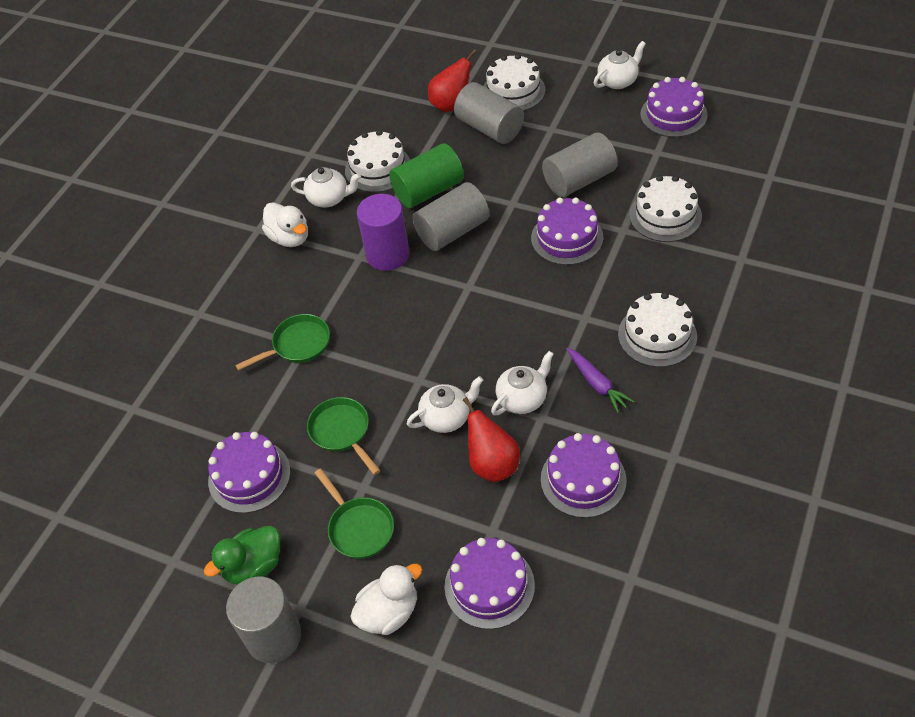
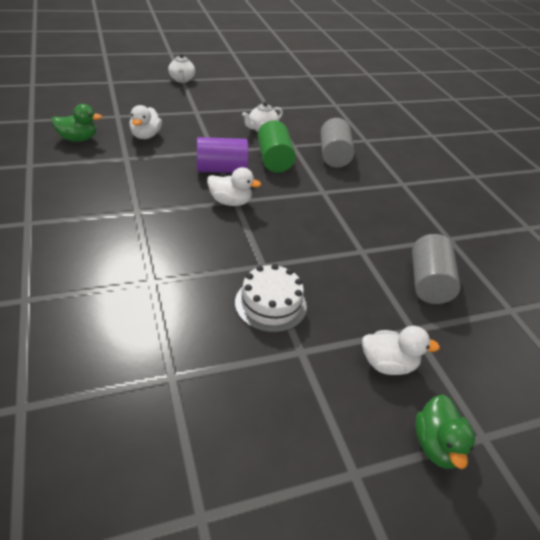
green duck: [204,526,280,585] = 1 -> [51,104,102,142] [415,395,475,469] = 2
green pan: [235,314,330,371] [307,397,380,475] [315,468,394,559] = 3 -> none = 0
grey cylinder: [226,577,301,663] [412,182,489,251] [454,82,524,144] [542,133,618,197] = 4 -> [321,118,354,168] [412,234,460,304] = 2
purple cake: [208,432,291,513] [444,538,535,629] [531,198,604,265] [541,433,627,518] [640,77,708,137] = 5 -> none = 0
purple carrot: [567,348,635,413] = 1 -> none = 0
red pear: [428,49,477,112] [463,397,520,482] = 2 -> none = 0
white cake: [345,130,410,192] [483,54,545,111] [618,292,697,367] [629,175,702,242] = 4 -> [235,264,307,333] = 1
white duck: [262,202,308,247] [350,564,423,635] = 2 -> [129,105,162,139] [207,167,261,206] [362,326,440,375] = 3
white teapot: [291,167,361,208] [407,376,483,433] [491,351,554,415] [594,41,646,89] = 4 -> [168,54,195,83] [242,102,283,132] = 2

